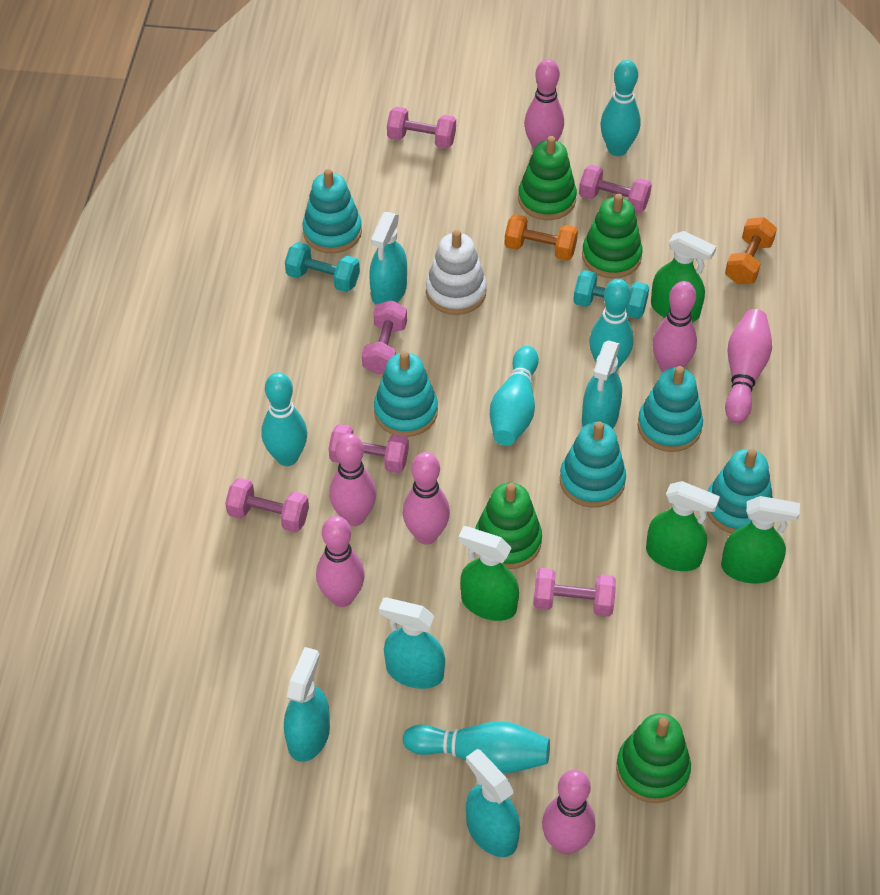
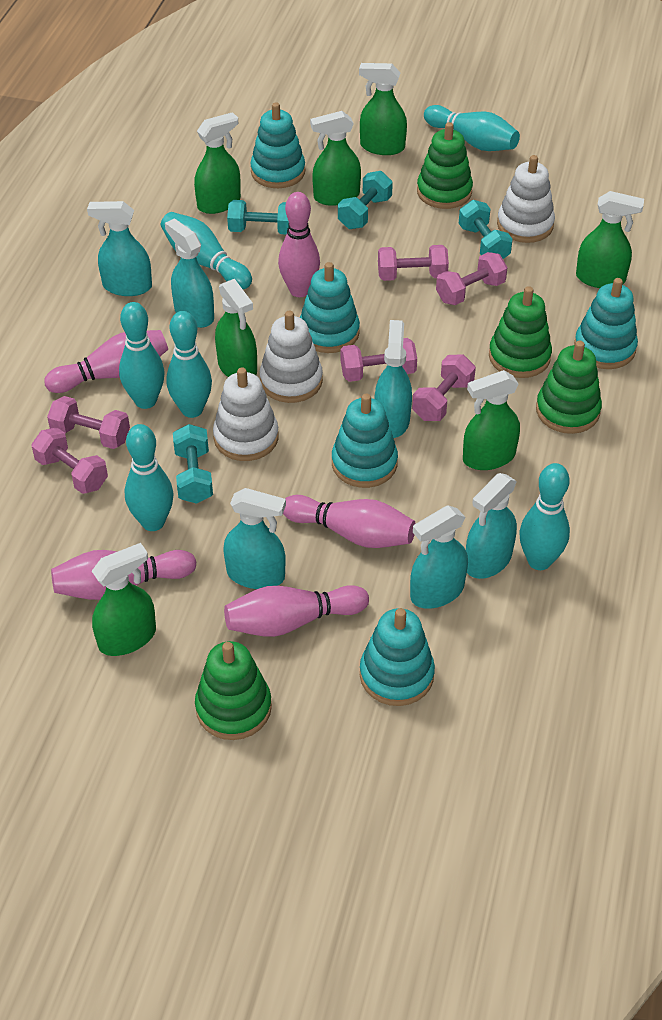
green spray bottle: [458,526,519,621] [646,481,720,571] [651,231,716,322] [721,496,800,584] = 4 -> [92,543,156,656] [194,112,241,214] [215,279,257,377] [310,111,361,206] [359,63,407,155] [463,370,520,470] [576,191,644,288] = 7
orange dumbbell: [504,214,578,261] [725,217,777,284] = 2 -> none = 0
pink bowling pin: [316,516,365,607] [329,433,376,526] [402,452,450,545] [524,59,564,150] [542,770,595,855] [652,281,697,373] [725,309,772,423] = 7 -> [44,330,168,393] [51,550,196,600] [224,585,369,637] [278,192,320,297] [283,495,416,548] = 5
turquoise bowling pin: [261,372,307,466] [403,721,550,773] [490,346,539,446] [589,279,634,371] [600,60,641,156] = 5 -> [119,302,165,409] [125,424,174,531] [161,212,252,289] [167,311,212,418] [424,105,520,151] [520,463,570,570] = 6
turquoise dumbbell: [285,242,360,292] [573,270,649,319] = 2 -> [173,424,213,504] [227,200,289,234] [338,171,393,229] [459,200,513,259] = 4
turquoise spray bottle: [284,647,330,762] [369,212,407,305] [379,597,445,689] [466,749,520,857] [582,340,622,428] = 5 -> [87,201,152,296] [165,219,214,328] [223,488,286,589] [374,320,412,438] [410,505,468,609] [466,473,517,579] = 6
white stacking toy: [426,230,487,315] = 1 -> [213,368,279,461] [260,311,323,403] [497,155,555,243] = 3

